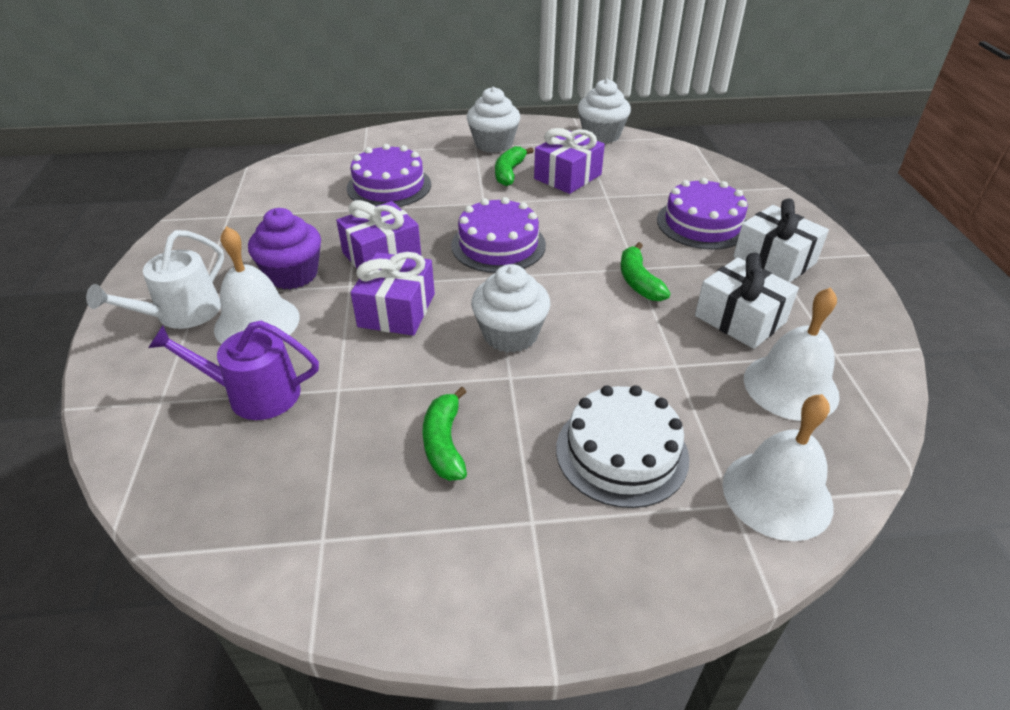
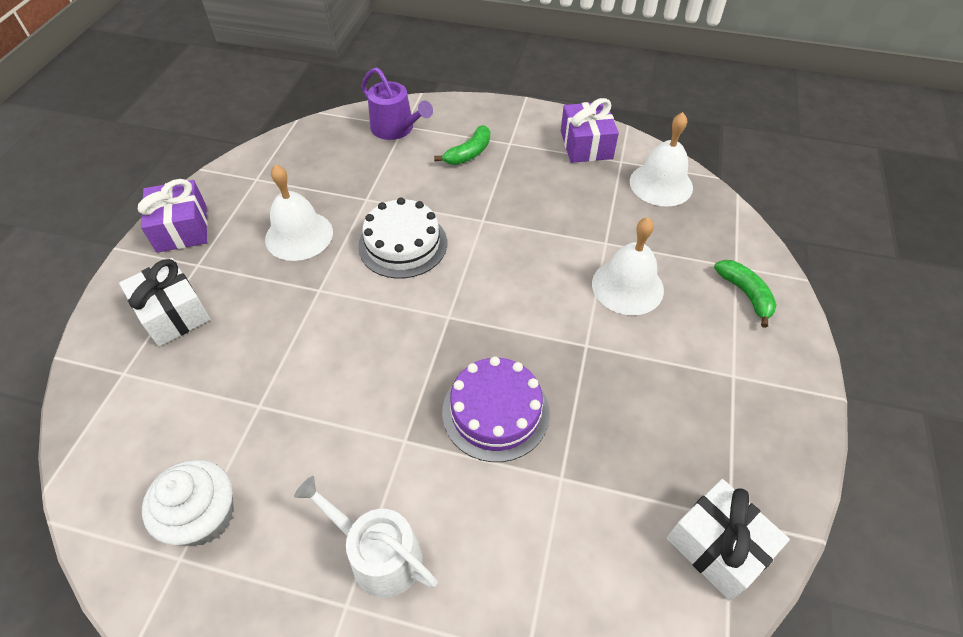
green banana: [423,386,467,481] [495,146,534,186] [620,242,671,301] = 3 -> [434,125,490,165] [714,260,777,328] = 2
purple cake: [347,144,431,207] [451,197,546,273] [657,178,748,250] = 3 -> [442,356,550,462] = 1
purple cupcake: [248,208,321,289] = 1 -> none = 0
purple gift: [336,200,421,268] [351,252,435,336] [534,128,605,194] = 3 -> [138,179,207,253] [561,98,619,163] = 2
white cupcake: [467,87,520,153] [471,264,550,353] [578,79,631,144] = 3 -> [142,459,234,546] = 1

